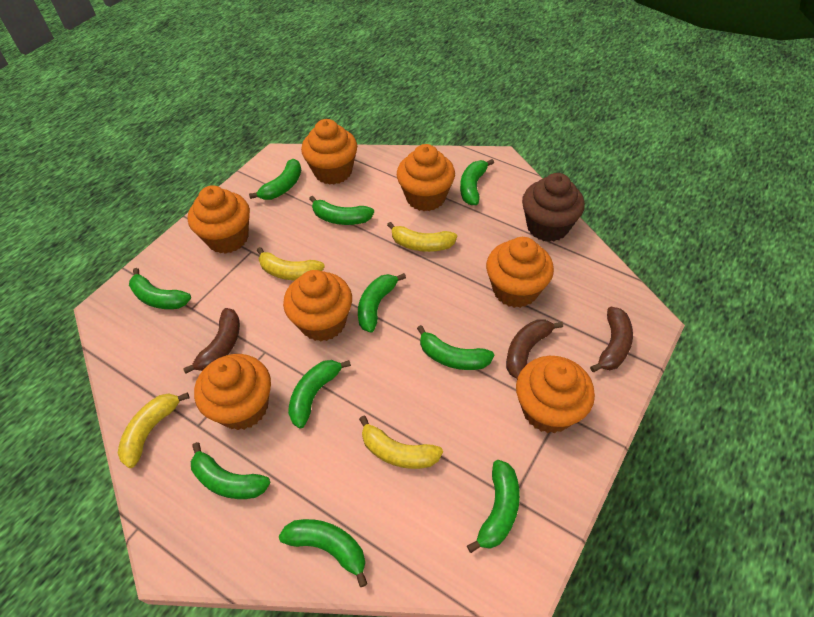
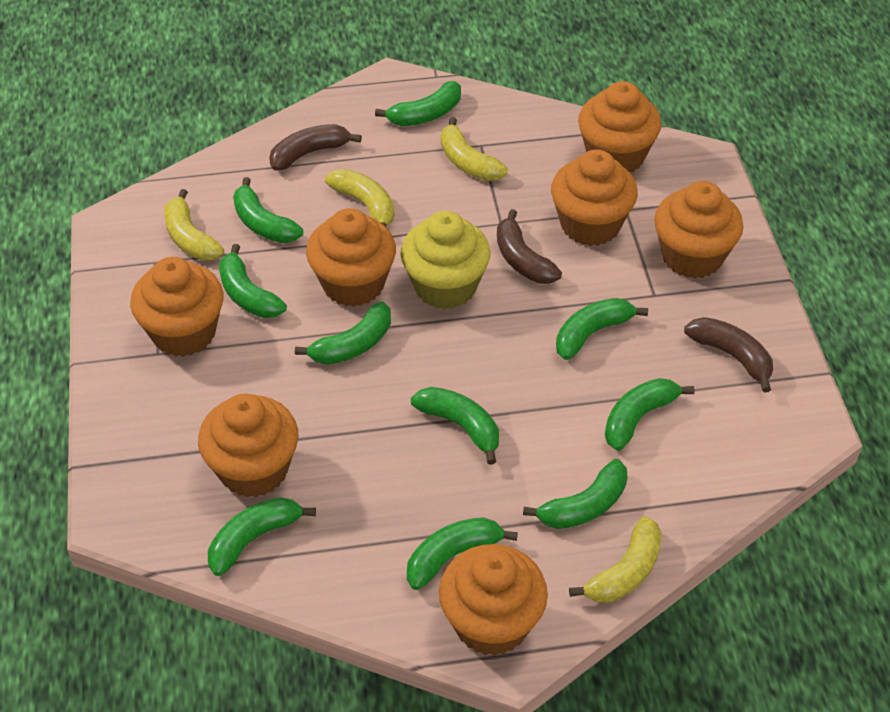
brown cupcake: [522,173,585,242] = 1 -> none = 0
yellow cupcake: none = 0 -> [401,211,491,309] = 1

